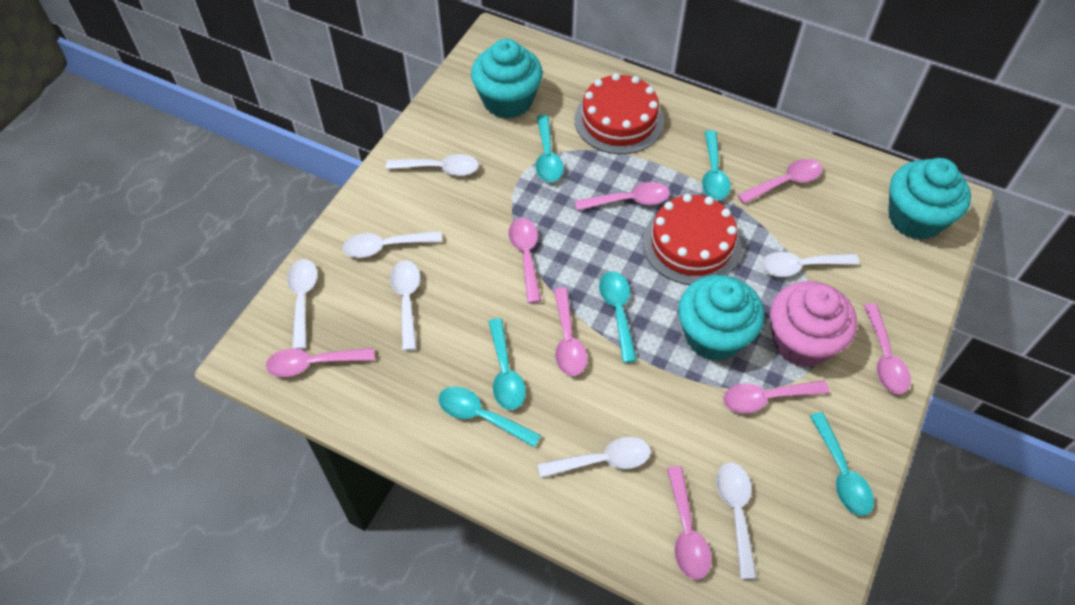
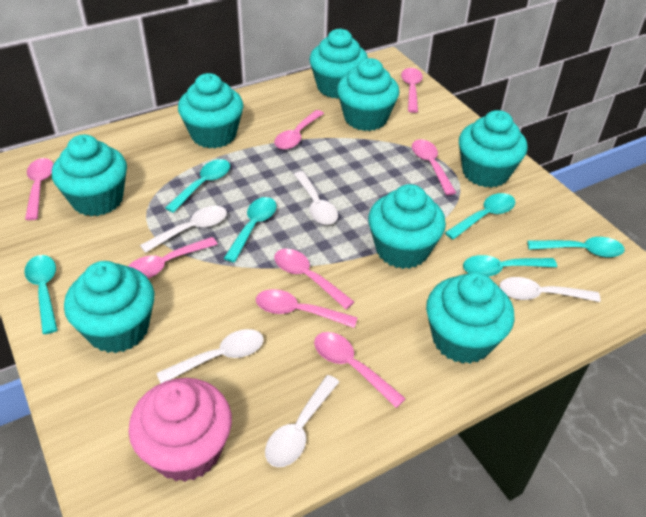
red cake: [575,73,664,154] [643,194,741,285] = 2 -> none = 0
turquoise cupcake: [471,39,543,119] [678,275,764,361] [888,158,971,240] = 3 -> [52,135,127,216] [64,261,154,353] [178,73,243,148] [309,29,368,99] [337,58,399,131] [368,184,446,269] [426,272,515,364] [459,110,528,188] = 8
white spoon: [287,259,318,349] [342,231,442,258] [386,154,479,176] [390,260,421,351] [538,437,651,478] [716,462,757,579] [761,252,859,277] = 7 -> [140,206,227,253] [156,329,264,383] [265,375,339,467] [294,171,338,225] [499,277,601,302] = 5

